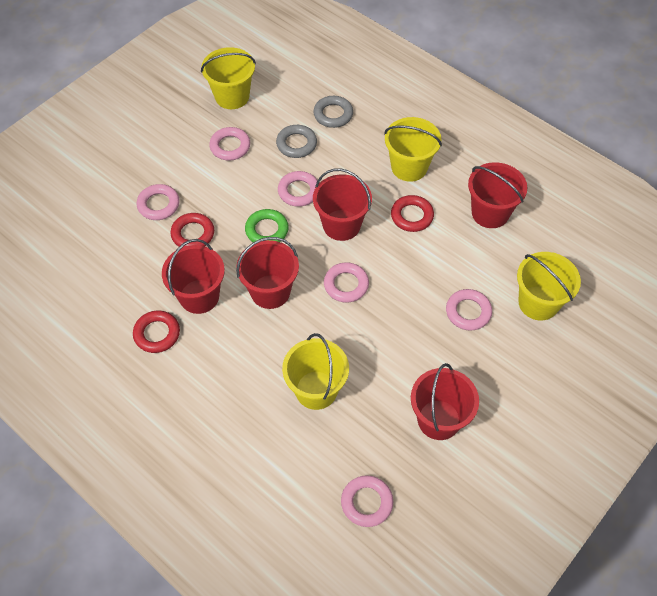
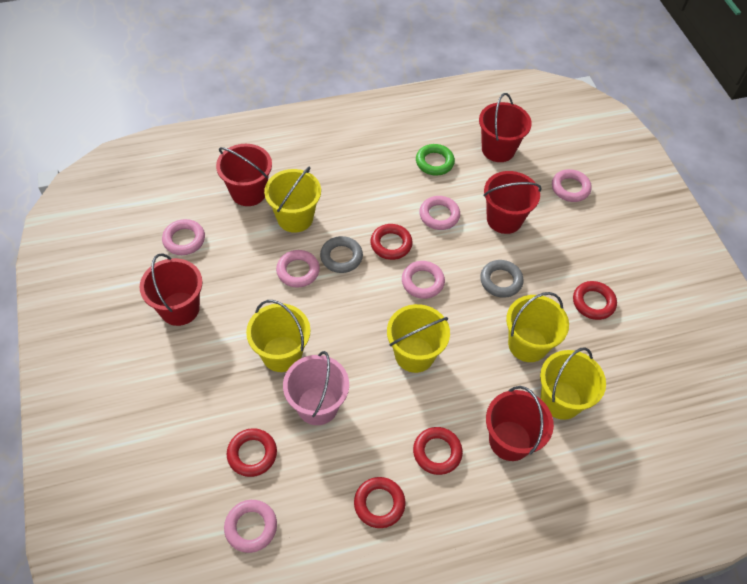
pink bucket: none = 0 -> [283,351,349,425] = 1
red ring: [133,311,180,353] [171,213,214,247] [391,195,434,232] = 3 -> [227,428,277,477] [354,477,405,528] [370,224,413,260] [413,427,463,475] [573,281,617,320] = 5
yellow bucket: [201,47,256,109] [282,333,349,410] [384,117,442,182] [517,252,581,321] = 4 -> [246,300,310,372] [264,167,321,233] [387,304,450,373] [506,292,569,362] [540,347,606,420] = 5

